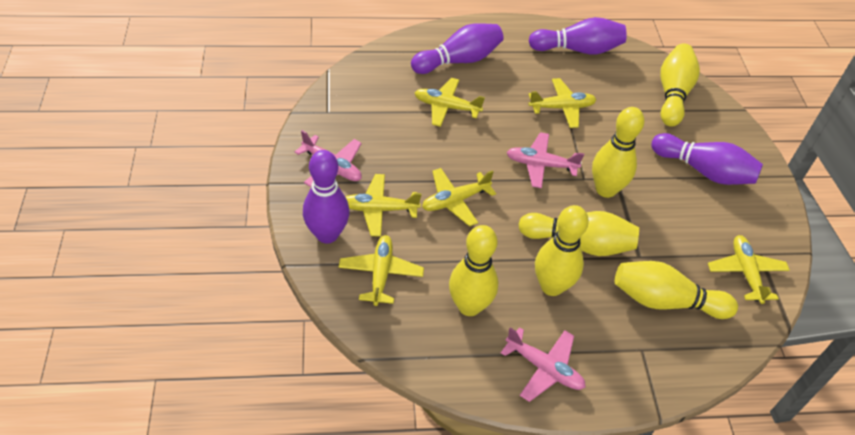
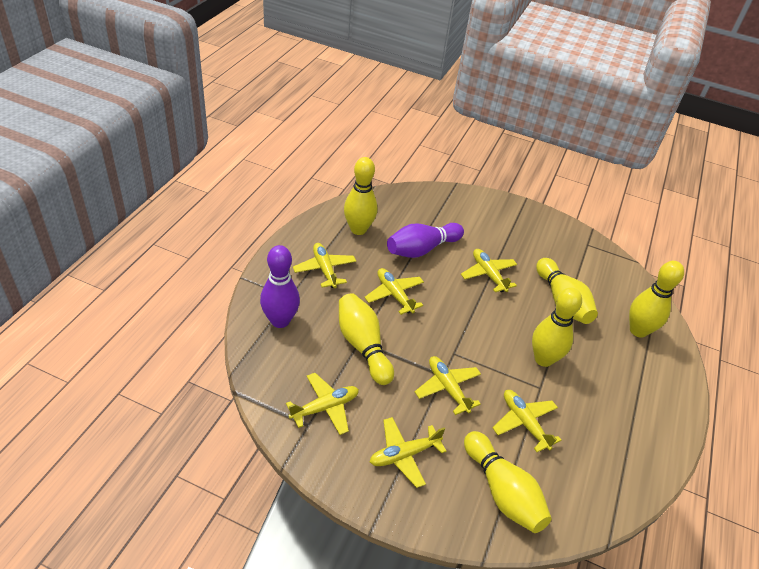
pink plane: [295,130,362,187] [501,327,586,402] [506,132,584,188] = 3 -> none = 0
purple bowling pin: [303,150,349,244] [411,23,504,74] [529,17,627,55] [651,133,763,185] = 4 -> [260,245,300,328] [387,223,464,258] = 2
yellow plane: [338,235,424,306] [345,174,422,237] [415,78,485,127] [422,168,496,227] [528,78,597,128] [708,235,790,304] = 6 -> [286,373,359,435] [293,243,356,288] [364,268,424,315] [370,417,446,488] [415,356,481,415] [461,249,517,292] [493,390,561,452] = 7

